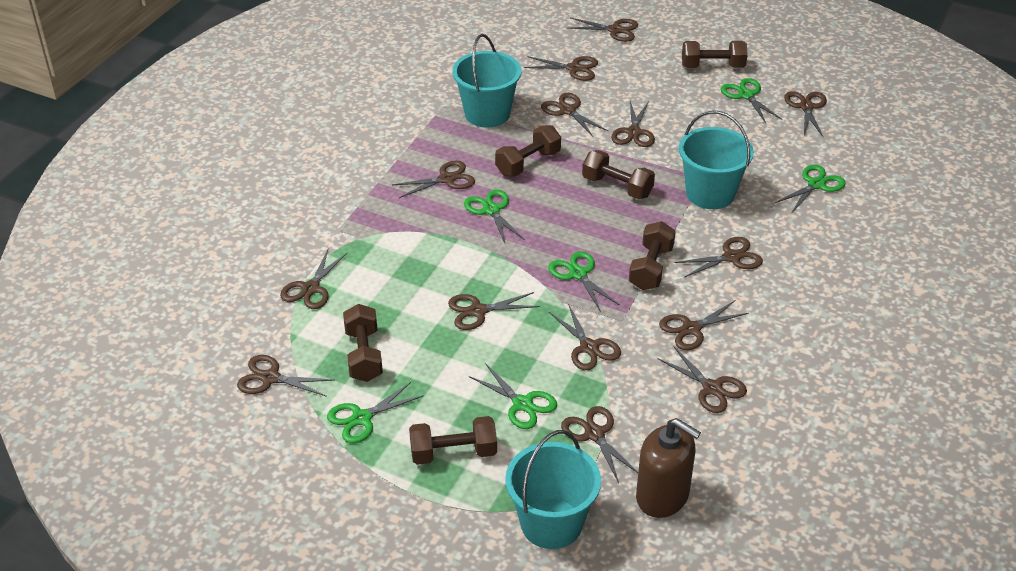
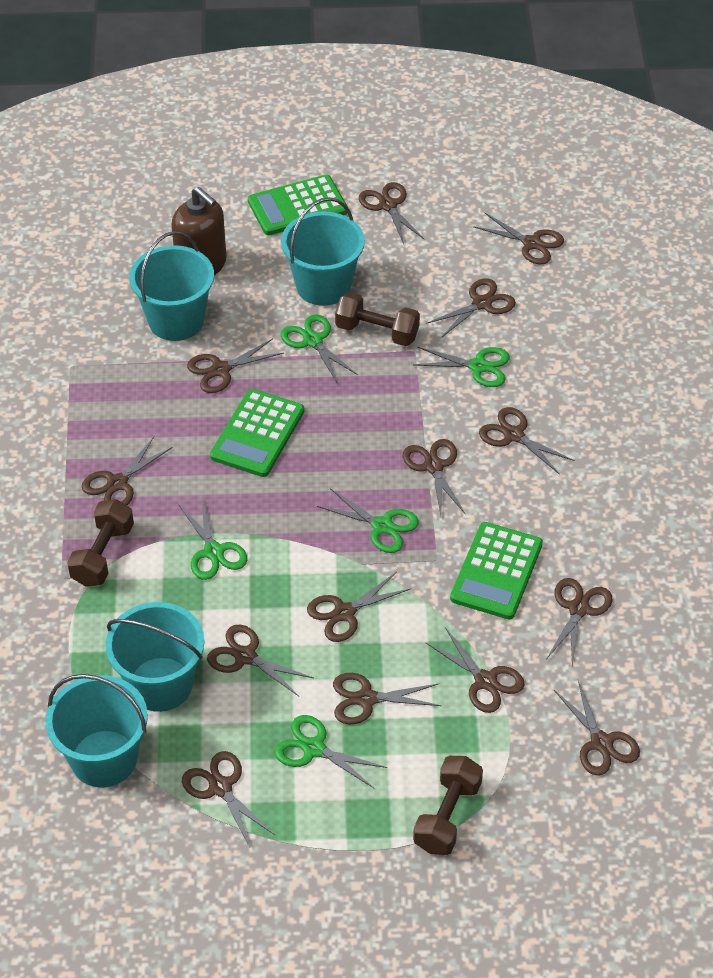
brown dumbbell: [343,304,383,382] [409,416,497,465] [495,125,561,176] [582,150,655,199] [629,221,676,290] [682,41,748,68] = 6 -> [67,499,134,587] [335,292,420,346] [413,756,483,855] = 3
green calculator: none = 0 -> [210,389,305,477] [248,175,348,235] [450,522,543,619] = 3
green scissors: [327,382,424,443] [464,190,525,245] [468,363,557,429] [548,251,619,312] [721,78,782,123] [775,165,846,212] = 6 -> [179,496,247,580] [275,715,387,788] [281,314,358,382] [317,488,419,553] [414,347,510,387] = 5
turquoise bucket: [452,34,522,128] [505,430,601,549] [679,111,754,209] = 3 -> [45,674,148,787] [105,602,205,712] [129,231,214,341] [281,197,365,306] = 4

